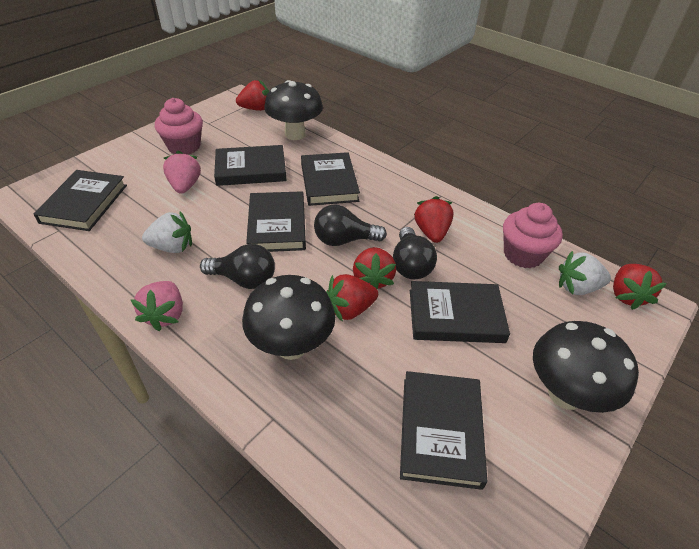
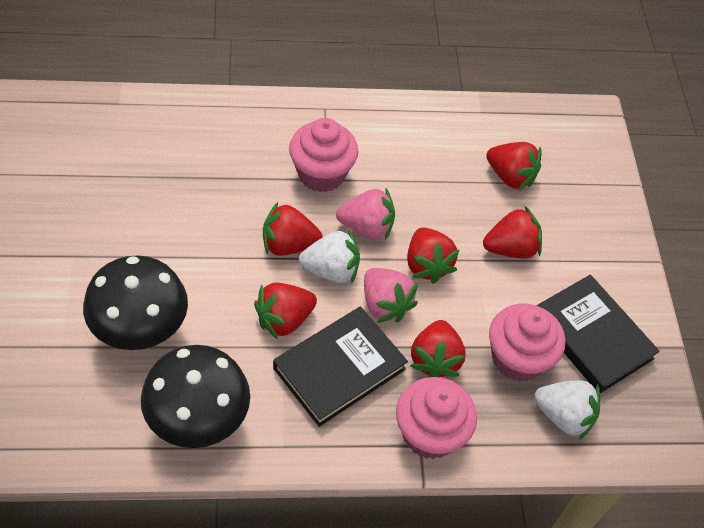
black book: [33,170,127,231] [214,145,286,186] [246,191,306,252] [301,152,360,206] [400,371,487,490] [410,281,510,343] = 6 -> [273,307,408,427] [536,275,660,393] = 2
black light bulb: [200,244,275,289] [314,204,387,246] [393,227,437,279] = 3 -> none = 0
black mushroom: [242,275,335,360] [264,80,323,140] [533,321,639,413] = 3 -> [83,255,188,350] [141,345,250,448] = 2
pink cupcake: [155,98,203,155] [503,203,563,268] = 2 -> [289,118,358,192] [396,377,477,459] [489,304,565,382] = 3
red strawberry: [236,79,269,111] [326,274,378,322] [353,247,396,289] [414,196,454,243] [613,264,667,310] = 5 -> [254,283,317,340] [263,202,322,256] [407,227,459,284] [410,320,466,377] [483,206,542,259] [486,142,542,191] = 6

